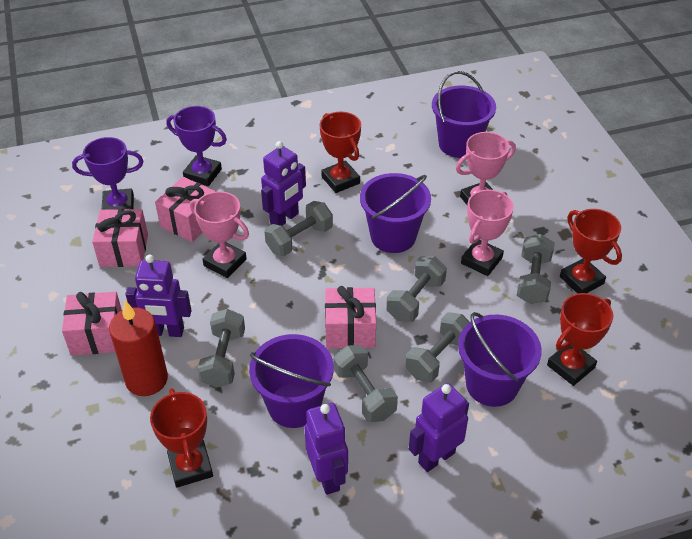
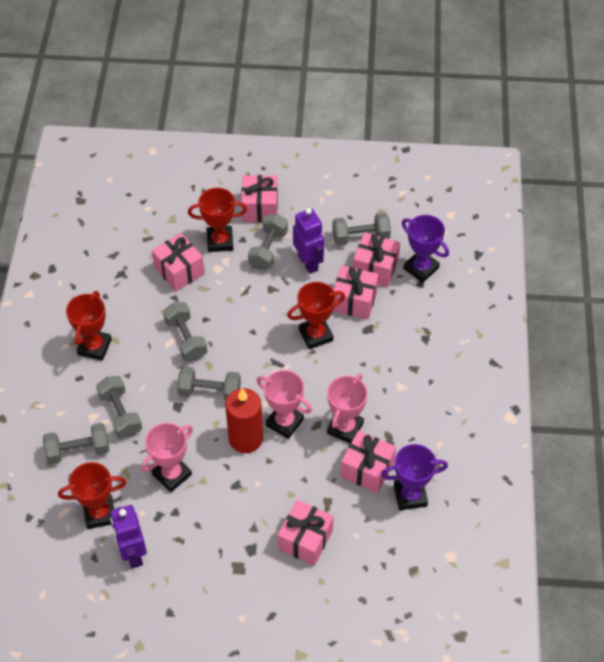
pink gift: [62,292,122,356] [92,209,148,267] [155,177,216,242] [325,286,376,348] = 4 -> [152,233,205,291] [241,175,278,222] [278,500,334,566] [333,266,379,319] [340,430,396,493] [353,232,400,287] = 6
purple bucket: [249,334,334,428] [360,173,431,253] [432,71,496,158] [458,312,542,407] = 4 -> none = 0
purple robot: [125,254,192,337] [261,141,306,226] [305,403,348,495] [409,383,469,472] = 4 -> [110,505,147,568] [293,208,324,274] = 2

